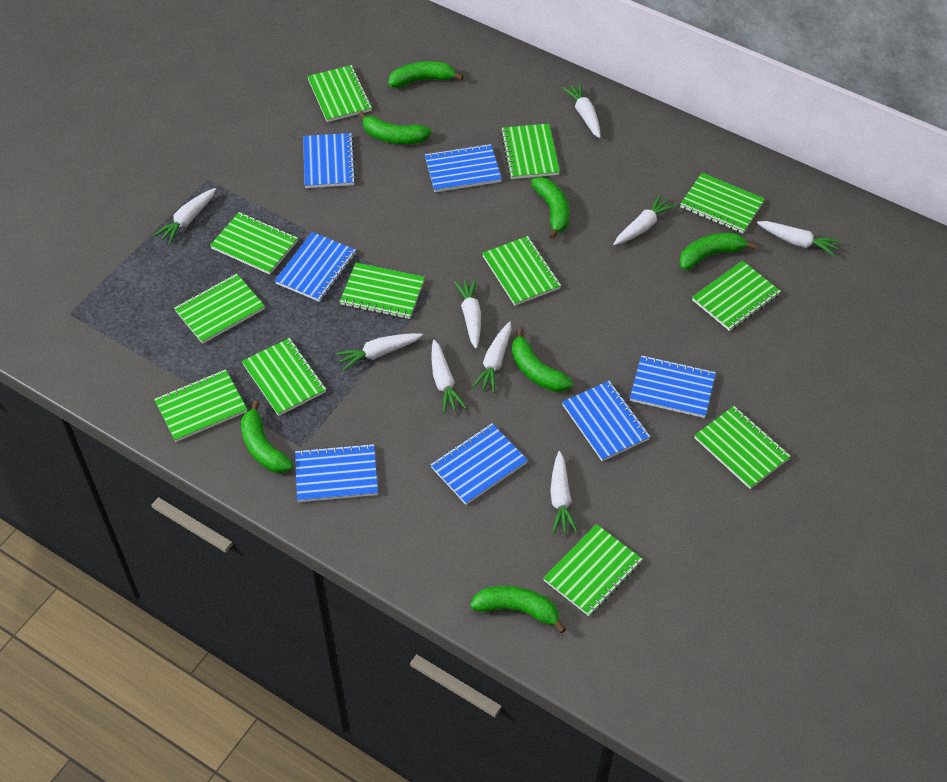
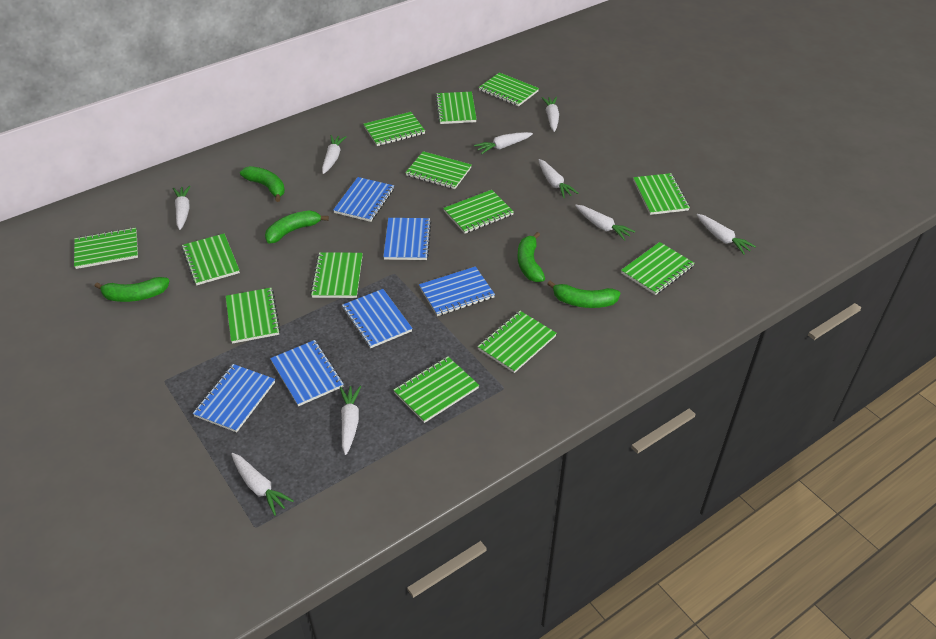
blue notebook: [275,232,356,302] [295,443,378,502] [303,133,356,188] [425,144,502,192] [430,423,528,505] [562,381,650,461] [630,355,716,418] = 7 -> [193,364,275,432] [270,340,344,406] [333,177,394,222] [342,289,413,348] [383,218,432,260] [419,266,495,316] = 6
green banana: [241,401,293,473] [358,111,431,144] [389,61,463,88] [470,586,566,633] [512,328,573,392] [531,177,570,239] [679,233,756,270] = 7 -> [95,277,169,302] [240,166,285,202] [265,210,329,244] [517,232,545,282] [547,281,620,308] = 5
green notebook: [154,369,247,442] [174,274,265,344] [210,212,298,275] [242,338,326,416] [307,65,372,122] [340,263,425,319] [482,236,561,306] [501,123,560,179] [543,524,642,616] [680,173,765,234] [692,261,781,331] [694,406,791,489] = 12 -> [74,228,138,269] [181,234,240,285] [226,288,280,344] [310,252,363,298] [364,112,425,146] [394,356,479,423] [405,151,472,189] [435,92,477,124] [443,190,514,234] [478,311,557,373] [479,72,539,106] [621,242,694,295] [633,173,690,215] = 13

